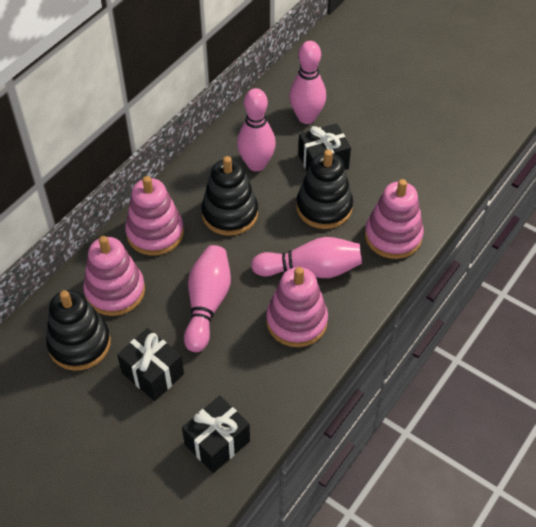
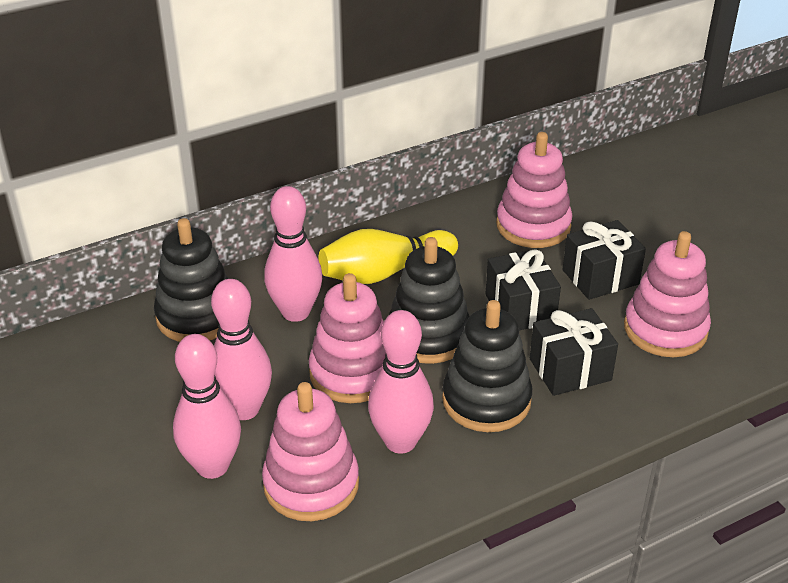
yellow bowling pin: none = 0 -> [319,229,458,284] = 1

